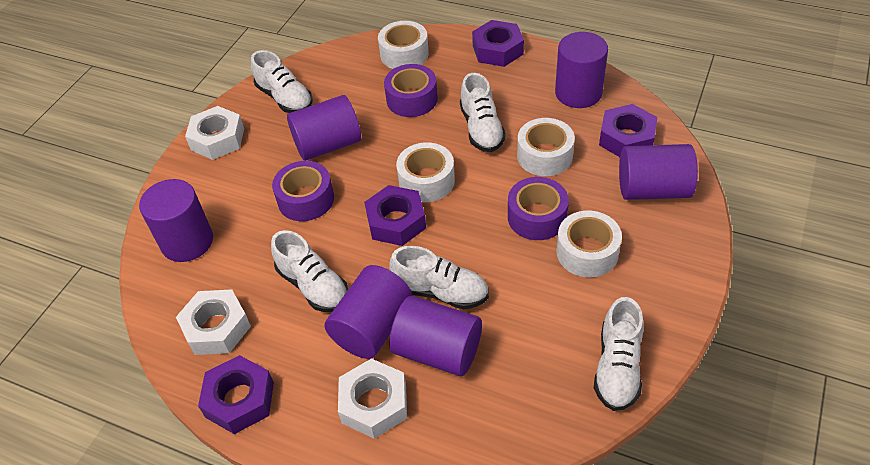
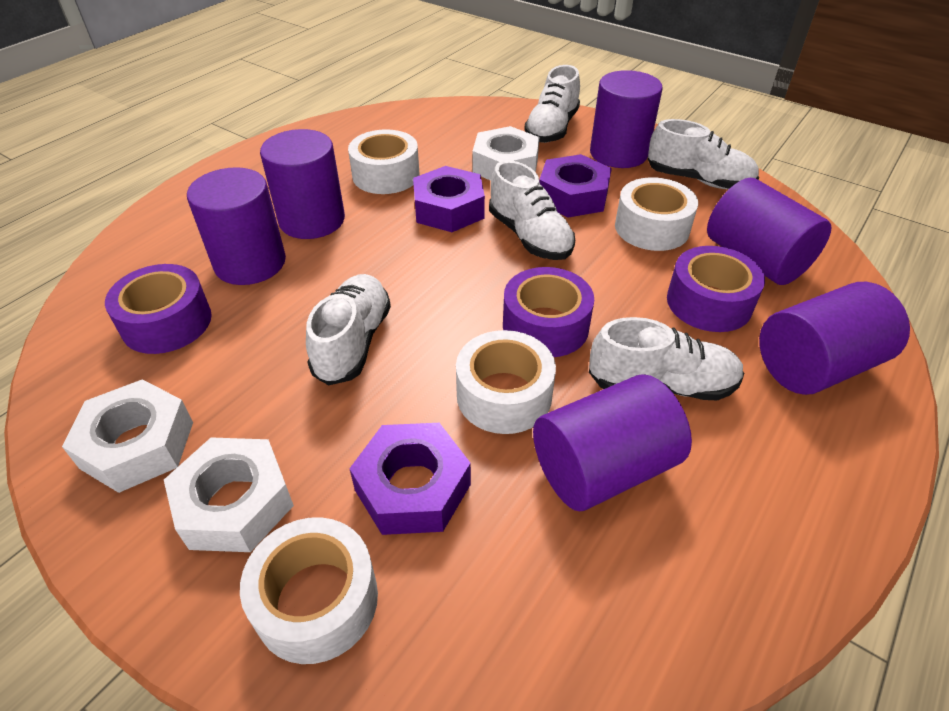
purple nut: [198,355,274,434] [364,185,426,246] [472,20,524,67] [599,104,657,157] = 4 -> [349,423,471,535] [413,166,485,232] [539,154,612,218] = 3

